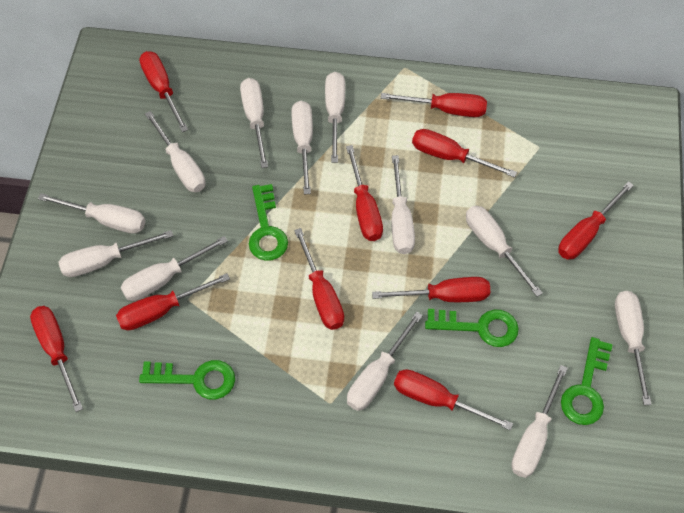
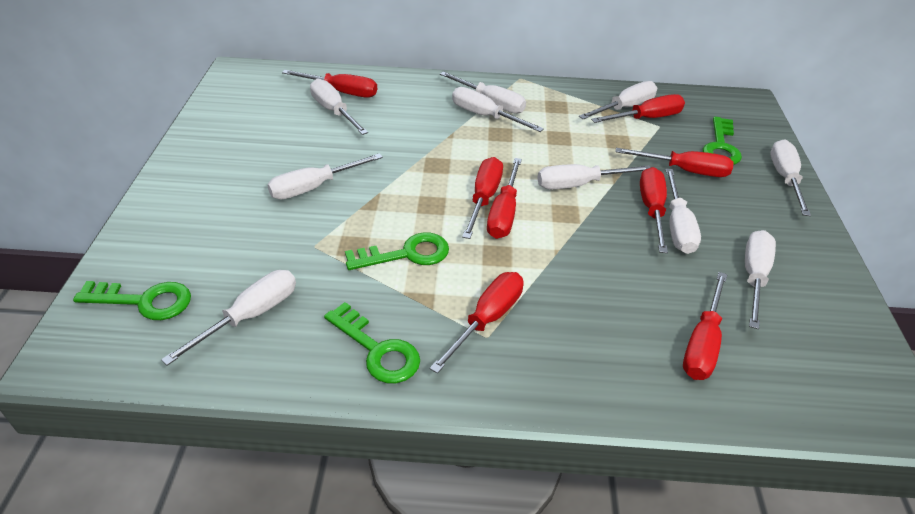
red screwdriver: [30,306,83,412] [116,273,230,330] [139,51,188,132] [294,228,344,330] [346,145,383,241] [372,277,490,302] [381,93,487,117] [394,369,513,431] [412,129,517,178] [558,181,634,260] = 10 -> [282,70,377,98] [430,272,524,374] [462,157,503,239] [487,158,522,239] [591,94,685,123] [616,148,734,177] [640,167,668,253] [683,272,727,380] = 8
white screwdriver: [38,193,146,234] [59,230,173,277] [121,236,228,301] [145,111,205,192] [240,78,268,168] [291,101,313,194] [325,72,345,163] [347,312,423,411] [391,155,415,254] [466,206,543,297] [511,365,568,478] [615,291,652,405] = 12 -> [161,270,296,366] [267,153,383,200] [310,79,368,135] [440,71,526,114] [452,87,544,132] [537,164,651,189] [579,81,657,120] [665,169,701,254] [745,230,776,329] [770,140,811,216] = 10

